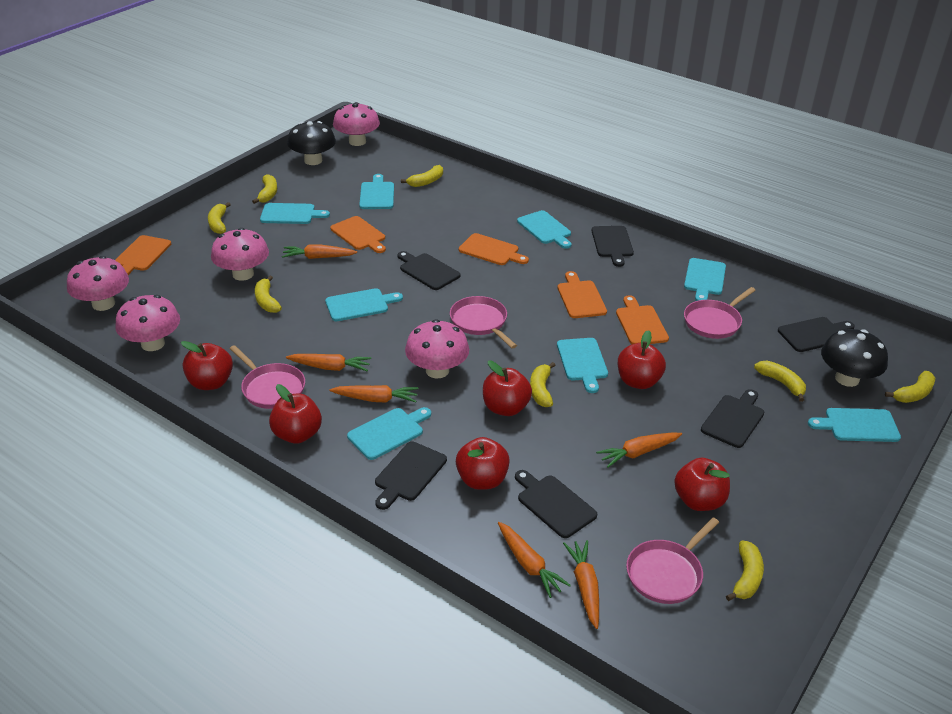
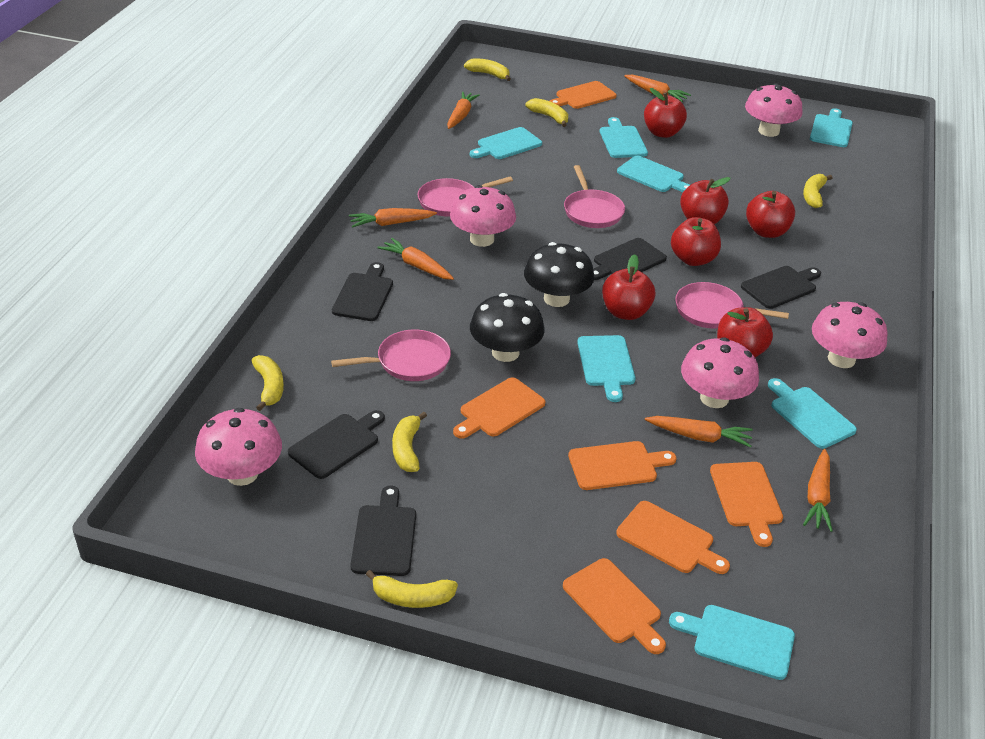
black cutting board: [375,442,447,510] [397,251,461,290] [515,470,597,538] [592,226,634,267] [701,389,764,448] [778,317,855,352] = 6 -> [288,410,385,479] [332,262,393,321] [350,486,416,576] [593,238,667,280] [741,266,821,309] = 5
orange cutting board: [115,235,171,275] [330,216,386,253] [459,233,529,265] [557,271,607,318] [616,295,669,344] = 5 -> [453,377,546,439] [550,81,617,109] [563,558,666,654] [568,441,677,490] [616,501,730,574] [710,462,783,547] = 6
turquoise cutting board: [260,203,330,224] [325,288,403,321] [347,407,431,460] [359,174,394,209] [517,210,571,249] [557,338,608,393] [684,258,726,301] [808,408,901,442] = 8 -> [470,127,542,159] [577,335,636,402] [600,117,648,158] [617,156,690,192] [669,605,795,680] [768,378,857,449] [810,108,853,147] = 7
yellow banana: [208,202,231,234] [252,174,277,204] [255,276,282,313] [401,165,443,187] [530,362,555,407] [726,541,764,601] [754,361,806,402] [885,371,935,403] = 8 -> [252,355,284,411] [366,570,458,608] [392,412,427,472] [464,58,511,81] [525,98,568,127] [803,174,833,208] = 6

